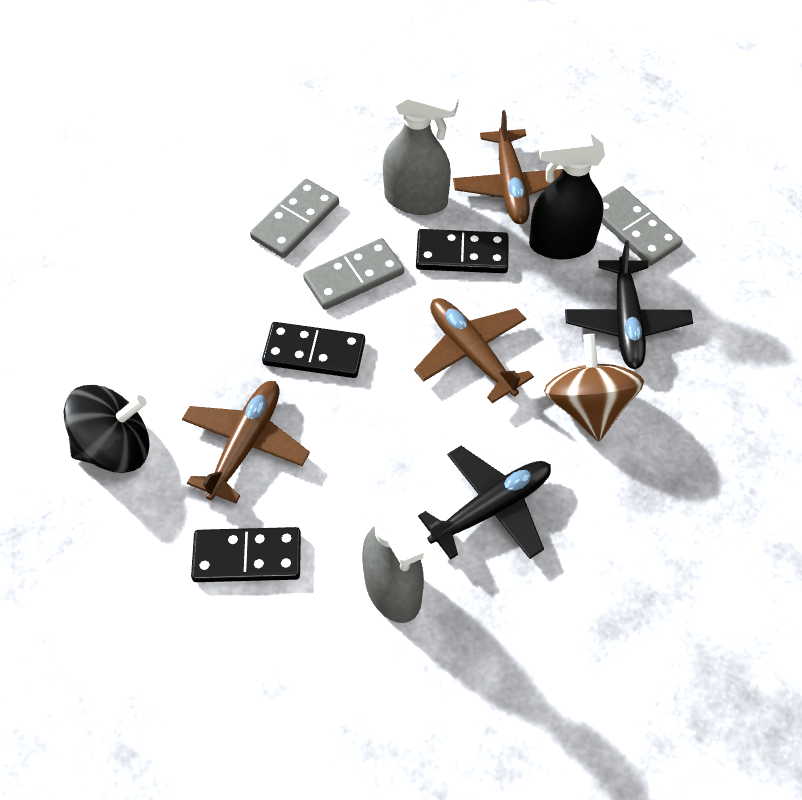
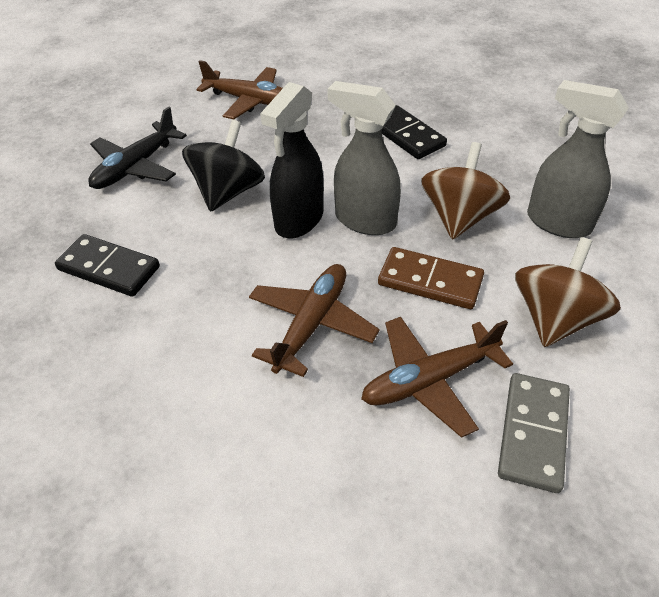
black domino: [191,527,301,582] [262,322,365,378] [416,229,509,273] = 3 -> [55,234,160,297] [382,105,447,159] = 2
black plane: [418,446,551,560] [565,240,693,370] = 2 -> [88,107,187,189] = 1
brown domino: none = 0 -> [378,247,484,309] = 1
brown spinning top: [544,334,644,441] = 1 -> [421,142,510,240] [515,237,621,347] = 2
grey domino: [250,179,339,258] [303,238,404,310] [601,186,683,266] = 3 -> [498,373,570,493] = 1

